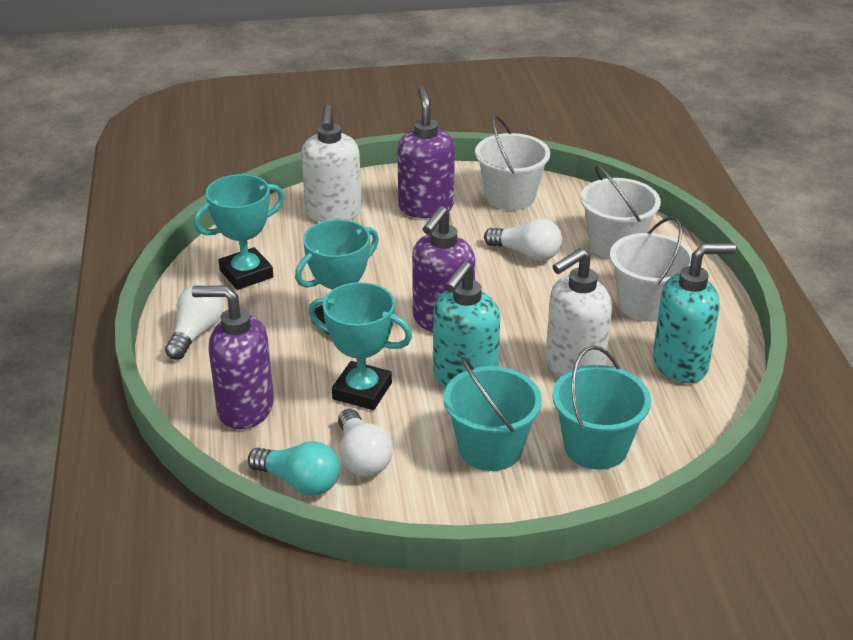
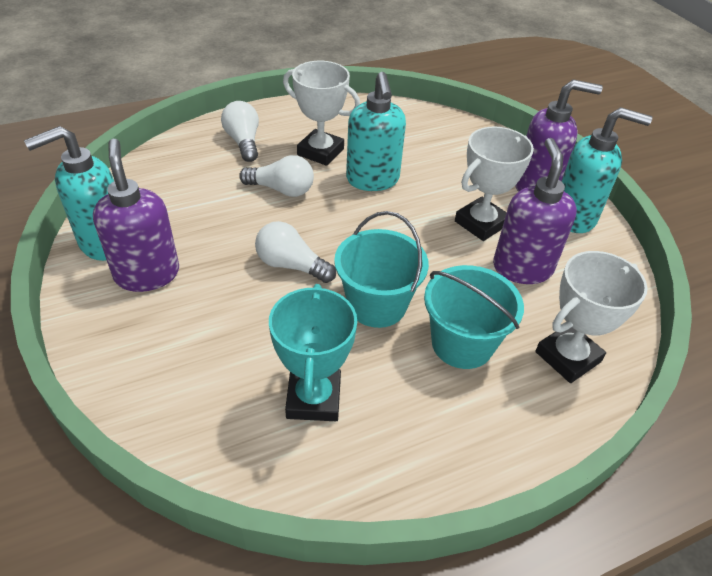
turquoise light bulb: [248,441,340,496] = 1 -> none = 0
turquoise soap dispenser: [433,261,500,388] [653,243,736,383] = 2 -> [24,126,114,261] [346,72,406,191] [561,107,652,233] = 3
turquoise trophy: [193,174,285,290] [295,219,379,334] [308,282,412,410] = 3 -> [269,284,357,421] = 1
white bucket: [475,116,550,210] [580,165,661,259] [610,217,693,322] = 3 -> none = 0
white soap dispenser: [301,105,362,222] [546,248,612,377] = 2 -> none = 0
white trophy: none = 0 -> [283,61,360,166] [455,126,534,241] [535,251,648,383] = 3

